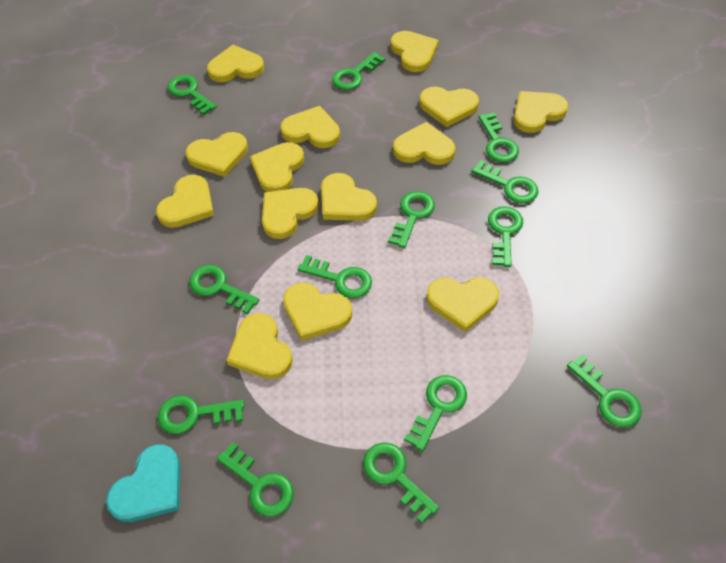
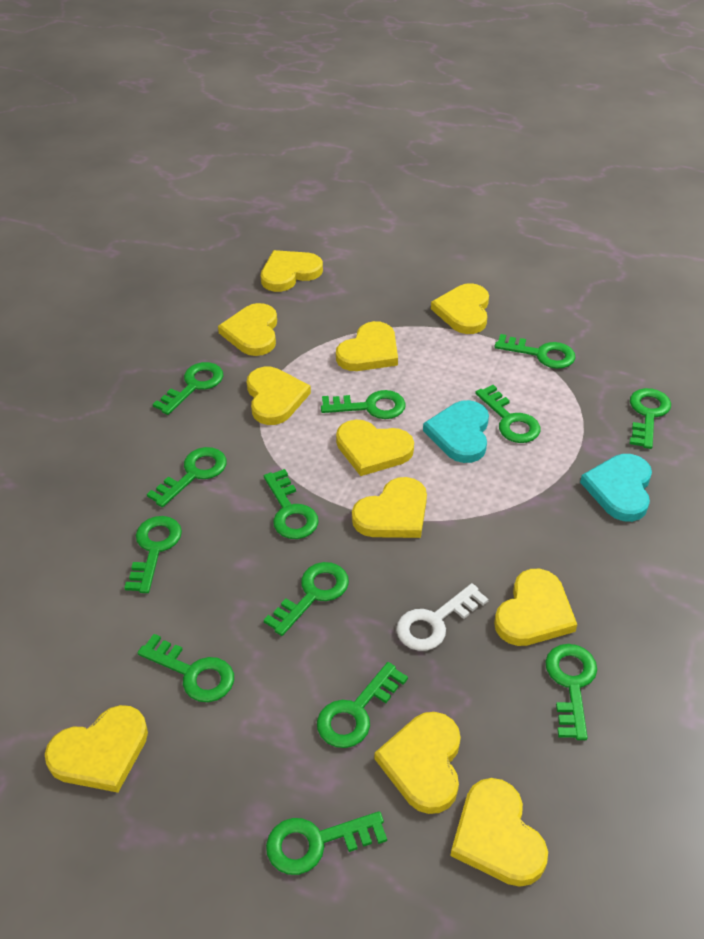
turquoise heart: [106,444,180,522] = 1 -> [423,400,489,463] [580,454,652,522] = 2
white key: none = 0 -> [396,583,488,651] = 1
yellow heart: [156,175,214,228] [186,132,248,177] [207,45,264,82] [226,313,293,379] [250,142,304,192] [262,188,319,239] [280,106,340,148] [283,283,352,341] [321,173,377,221] [390,31,439,72] [393,122,455,165] [419,87,479,127] [427,277,499,332] [514,91,568,133] = 14 -> [45,705,148,793] [218,303,277,356] [247,367,311,425] [261,250,323,292] [336,321,398,371] [336,420,414,476] [352,477,427,538] [375,712,461,814] [431,283,489,334] [451,778,548,887] [494,569,577,646] = 11

